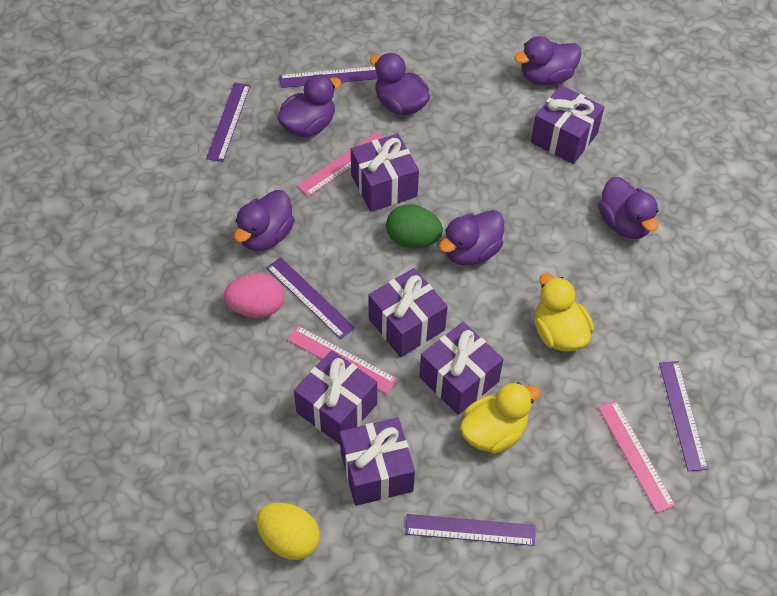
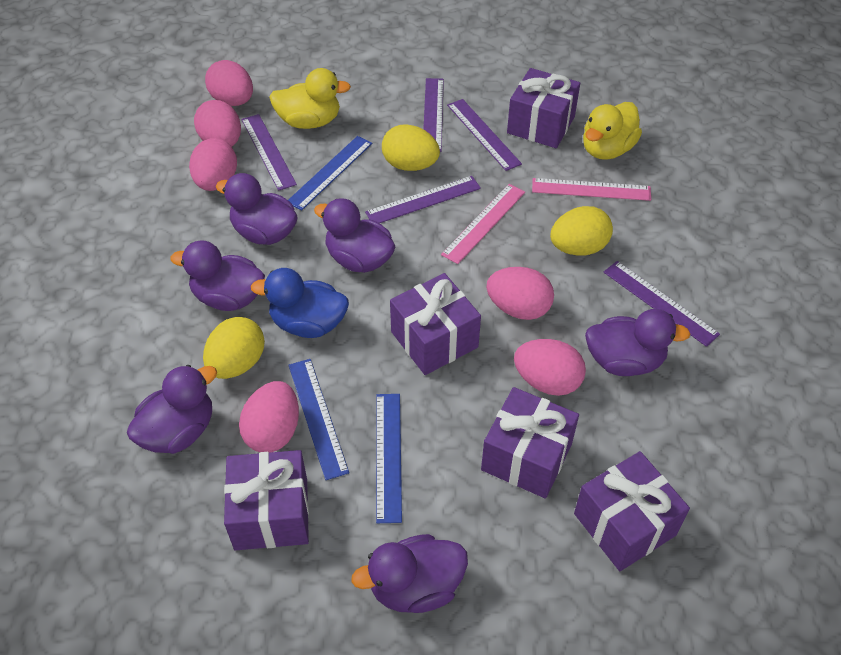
blue duck: none = 0 -> [251,268,349,338] = 1
blue ruler: none = 0 -> [288,136,372,211] [289,359,349,480] [376,394,402,523] = 3
green egg: [386,204,443,248] = 1 -> none = 0
pink egg: [223,273,284,318] = 1 -> [189,138,237,191] [194,100,241,147] [205,60,253,106] [239,381,299,453] [486,267,554,320] [514,339,586,396] = 6
pink ruler: [287,325,397,394] [297,132,384,197] [598,400,675,513] = 3 -> [441,184,525,264] [532,178,651,201] = 2
purple gift: [294,350,377,444] [340,418,415,506] [351,133,419,212] [369,268,448,357] [419,322,503,415] [531,85,604,164] = 6 -> [224,450,309,550] [390,273,481,375] [481,387,579,499] [507,68,580,148] [574,451,690,571] = 5
yellow egg: [256,503,320,560] = 1 -> [203,317,265,379] [382,124,440,171] [550,206,613,256] = 3

